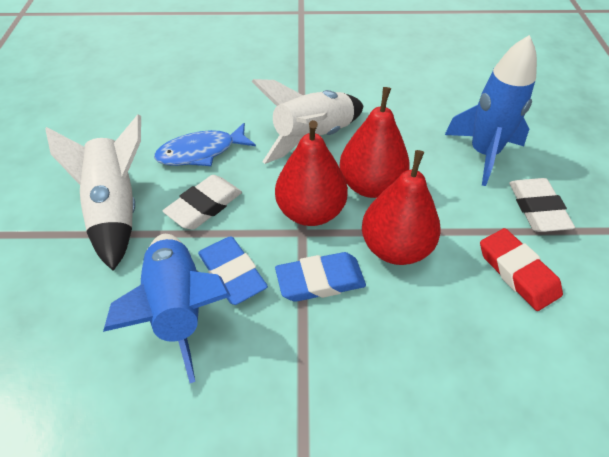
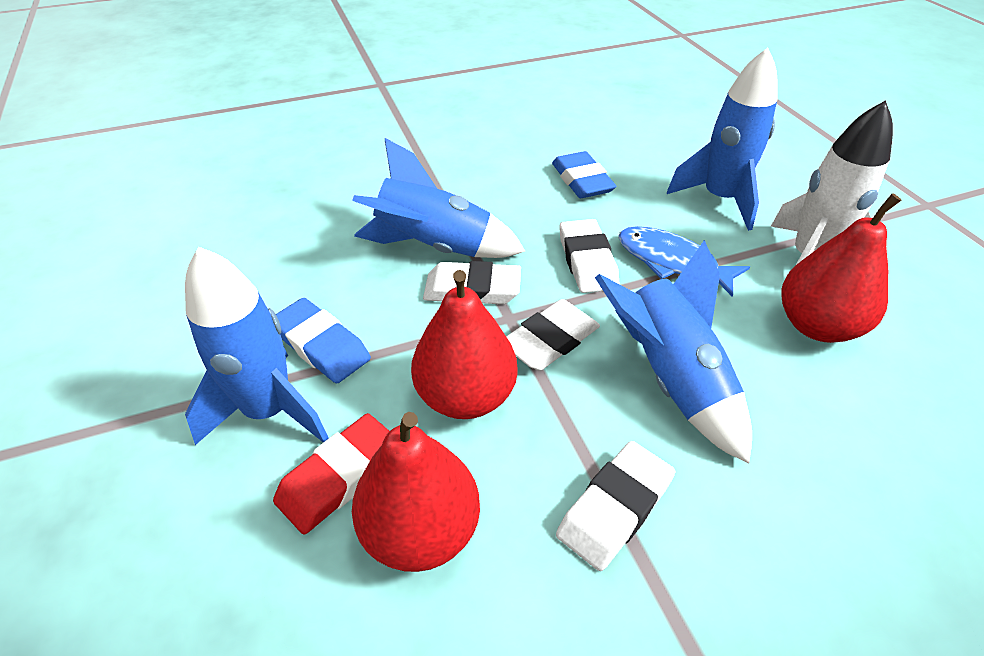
blue rocket: [103,234,231,383] [445,35,537,186] = 2 -> [185,247,329,445] [352,138,525,258] [595,240,752,463] [667,48,778,231] = 4
white eraser: [163,175,242,230] [509,178,575,232] = 2 -> [423,261,521,304] [506,299,600,371] [556,441,675,571] [559,219,619,293] = 4
white rocket: [45,114,141,271] [251,79,363,164] = 2 -> [771,100,893,265] = 1

